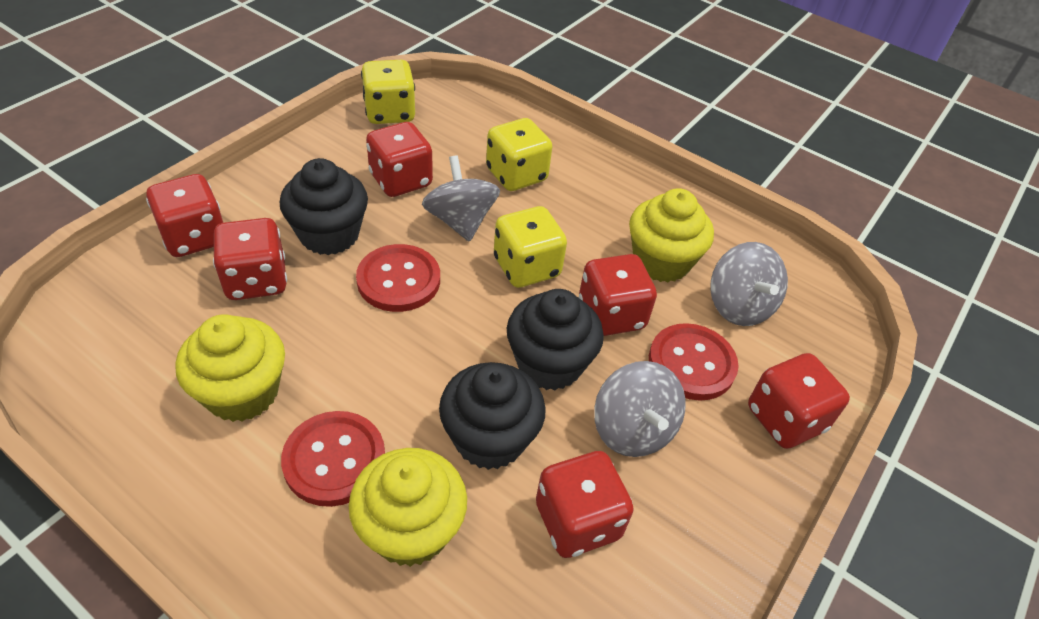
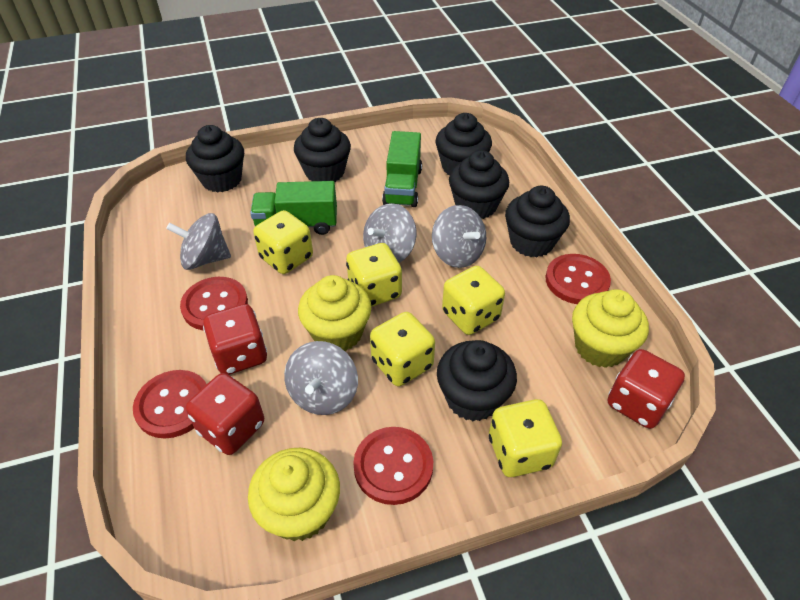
black cupcake: [280,158,368,255] [439,362,546,470] [507,289,604,390] = 3 -> [186,125,244,193] [294,118,351,182] [435,113,492,175] [437,340,517,421] [449,150,509,219] [505,186,570,258] = 6
green truck: none = 0 -> [250,181,337,235] [382,131,422,207] = 2
grey spinning top: [422,155,500,242] [594,361,686,457] [710,242,788,326] = 3 -> [166,213,231,270] [284,341,358,415] [363,203,416,263] [432,205,486,268] = 4
red button: [281,411,385,507] [356,244,440,312] [649,323,739,400] = 3 -> [133,370,207,439] [180,277,248,331] [353,427,433,505] [545,254,611,304] = 4
red dice: [146,174,223,257] [213,218,287,300] [366,122,433,197] [536,451,634,558] [579,254,657,336] [748,353,850,449] = 6 -> [186,373,264,455] [203,304,267,375] [608,349,685,429] = 3
yellow dice: [361,60,415,124] [486,118,552,191] [494,206,567,288] = 3 -> [253,210,313,274] [346,243,402,307] [370,312,435,386] [442,266,505,335] [489,399,562,477] = 5

